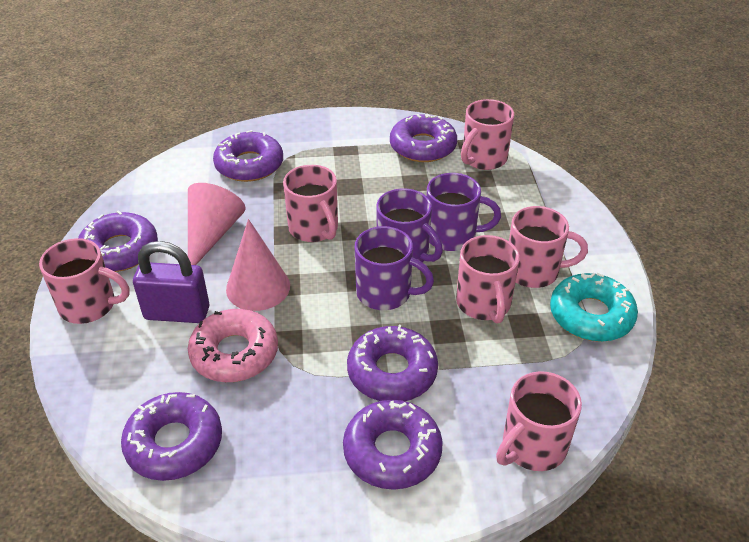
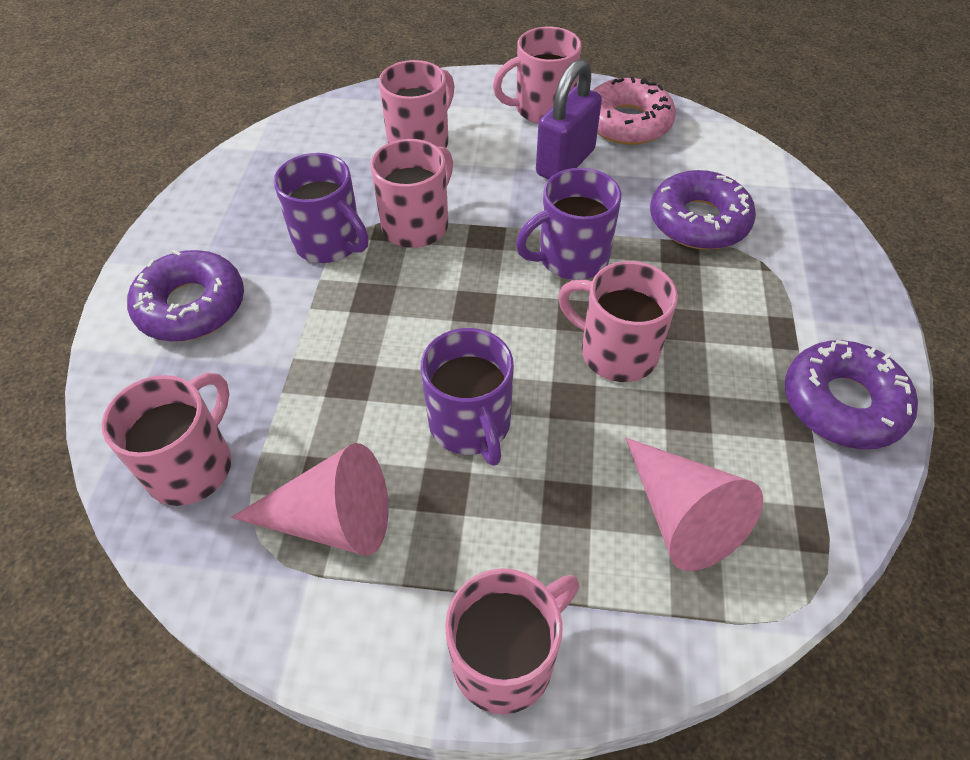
purple donut: [78,210,158,272] [121,392,222,481] [213,130,283,182] [343,400,443,490] [347,325,438,401] [390,114,457,162] = 6 -> [127,250,244,342] [650,170,756,250] [785,340,918,449] = 3
turquoise donut: [550,273,638,342] = 1 -> none = 0

